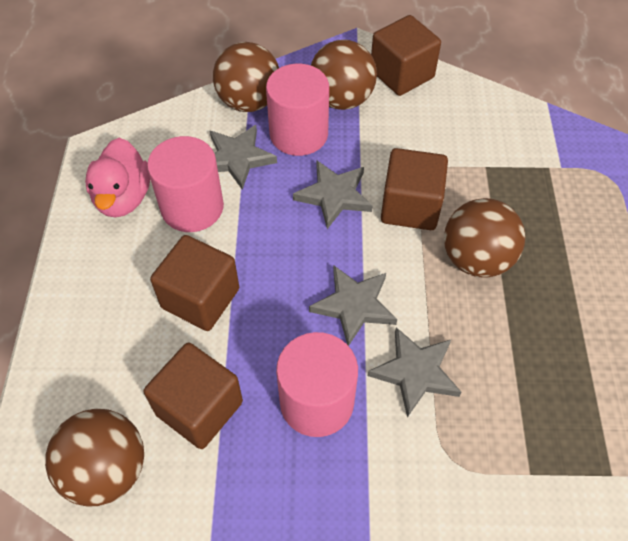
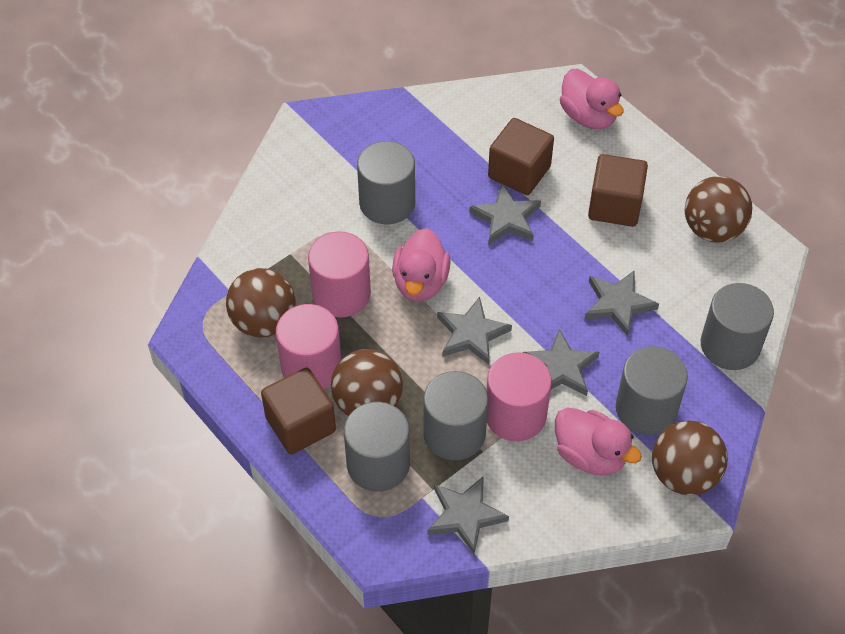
brown cube: [144,343,243,449] [150,235,239,331] [371,15,441,96] [381,148,448,230] = 4 -> [261,367,336,454] [488,118,554,195] [588,154,648,227] = 3
grey cylinder: none = 0 -> [344,402,410,492] [357,141,415,224] [423,371,488,460] [616,346,688,435] [701,283,774,370] = 5
grey star: [210,125,277,190] [293,161,373,229] [309,266,397,346] [368,327,462,418] = 4 -> [427,476,509,554] [437,296,512,365] [469,184,541,244] [522,329,599,396] [585,270,659,337] = 5
pink duck: [85,138,150,217] = 1 -> [392,228,451,301] [555,407,642,475] [560,69,624,129] = 3

